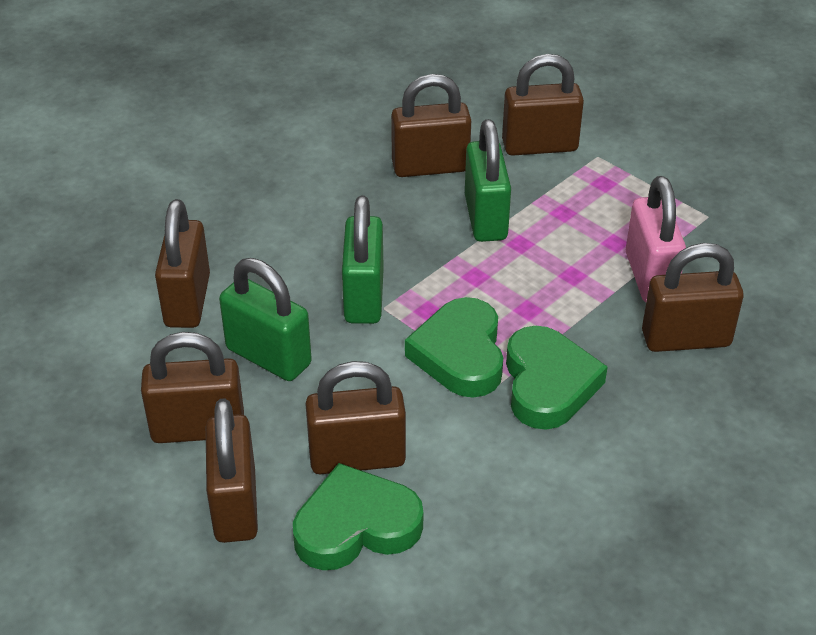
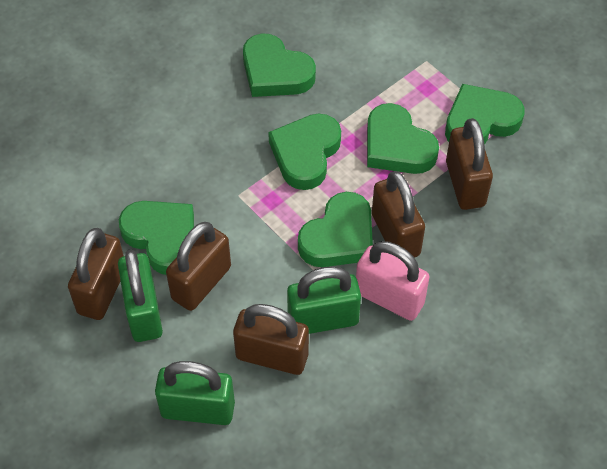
brown padlock: [141,332,244,443] [155,199,210,328] [206,398,258,543] [305,361,406,474] [391,74,471,177] [502,54,584,156] [642,243,743,352] = 7 -> [68,228,124,320] [166,222,231,311] [233,304,309,375] [372,171,425,258] [446,118,493,210] = 5
green heart: [293,463,423,570] [405,297,503,398] [506,326,608,430] = 3 -> [119,201,194,275] [243,34,316,97] [268,113,341,190] [298,192,373,267] [367,103,439,174] [445,84,525,145] = 6

